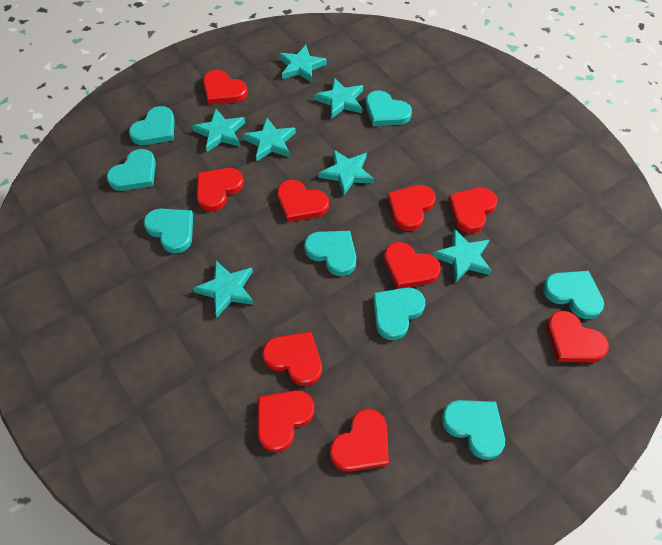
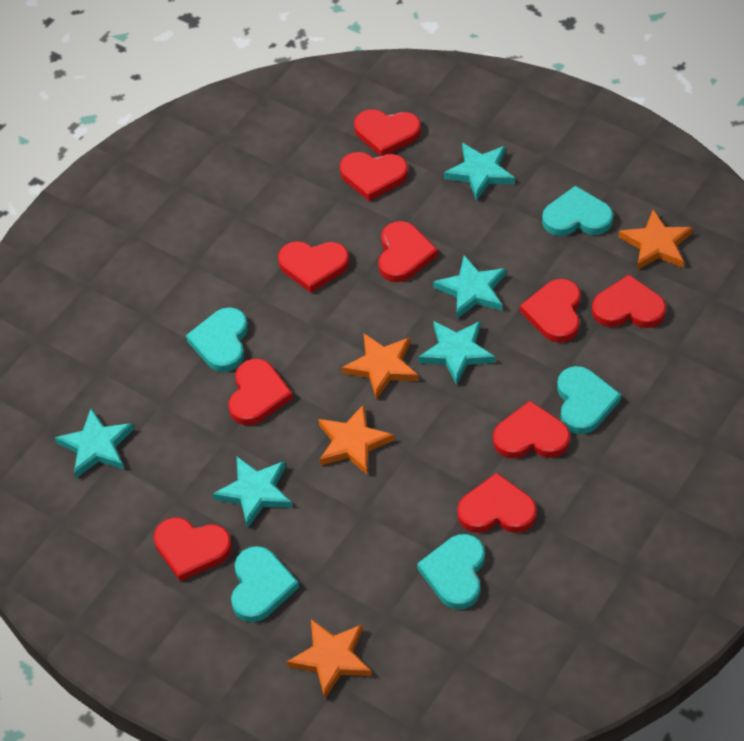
orange star: none = 0 -> [287,619,372,699] [318,404,394,475] [342,334,418,399] [618,210,693,270] = 4
turquoise heart: [106,149,156,191] [129,106,175,145] [144,209,193,253] [304,231,356,276] [366,91,412,126] [373,287,425,340] [442,400,505,460] [543,271,604,319] = 8 -> [186,307,248,372] [231,546,299,622] [417,534,485,609] [542,186,613,236] [557,366,621,434] = 5
turquoise star: [192,109,245,152] [193,261,254,317] [242,118,296,161] [279,45,327,83] [314,78,363,119] [319,149,374,196] [433,229,492,283] = 7 -> [55,408,134,478] [213,457,292,529] [418,321,495,386] [433,255,506,319] [444,143,515,201] = 5

